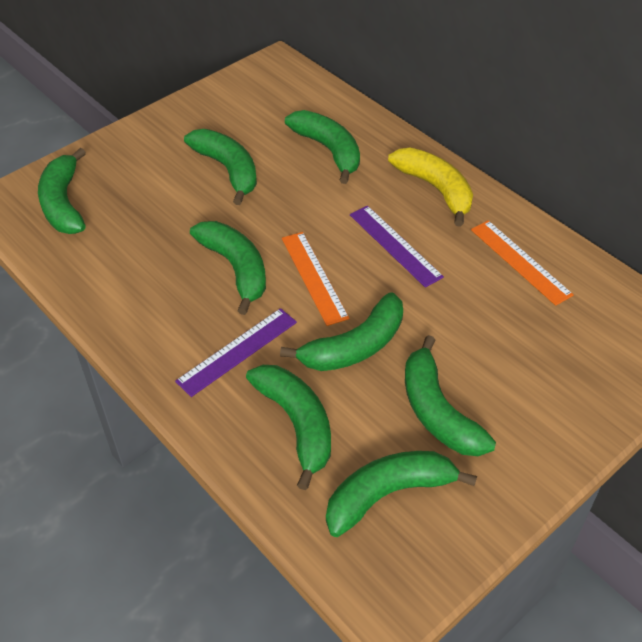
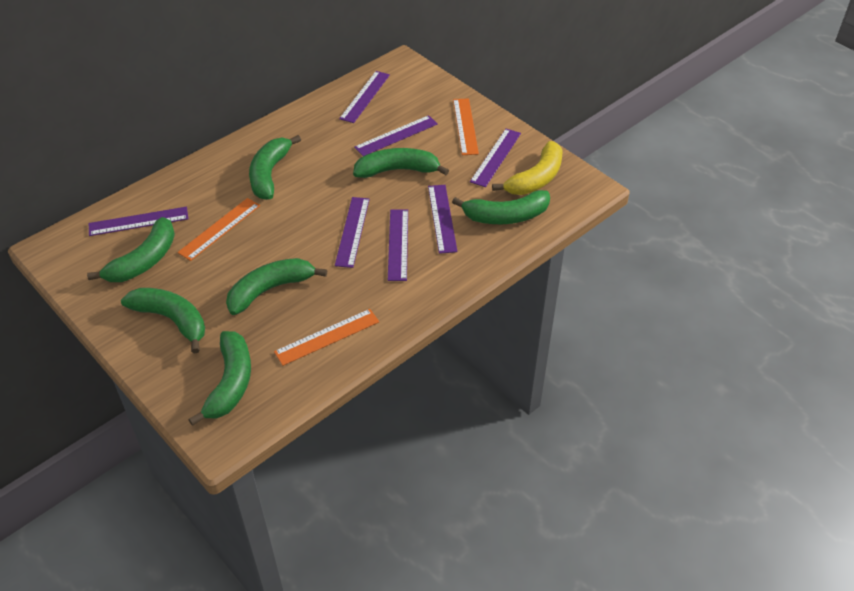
green banana: [38,148,86,234] [184,129,257,205] [190,221,266,315] [246,365,331,490] [280,292,403,371] [285,110,360,184] [326,451,477,537] [405,335,496,456] = 8 -> [87,217,175,282] [121,288,205,354] [188,331,251,426] [226,258,327,315] [249,135,301,200] [353,148,449,178] [452,190,550,224] = 7
orange ruler: [282,232,350,326] [471,220,574,306] = 2 -> [177,198,260,261] [274,309,379,366] [453,98,479,155] = 3
purple ruler: [175,308,297,397] [350,206,444,288] = 2 -> [89,207,188,236] [335,197,370,268] [339,71,390,123] [354,115,438,156] [388,209,408,281] [428,185,458,254] [470,129,521,187] = 7

